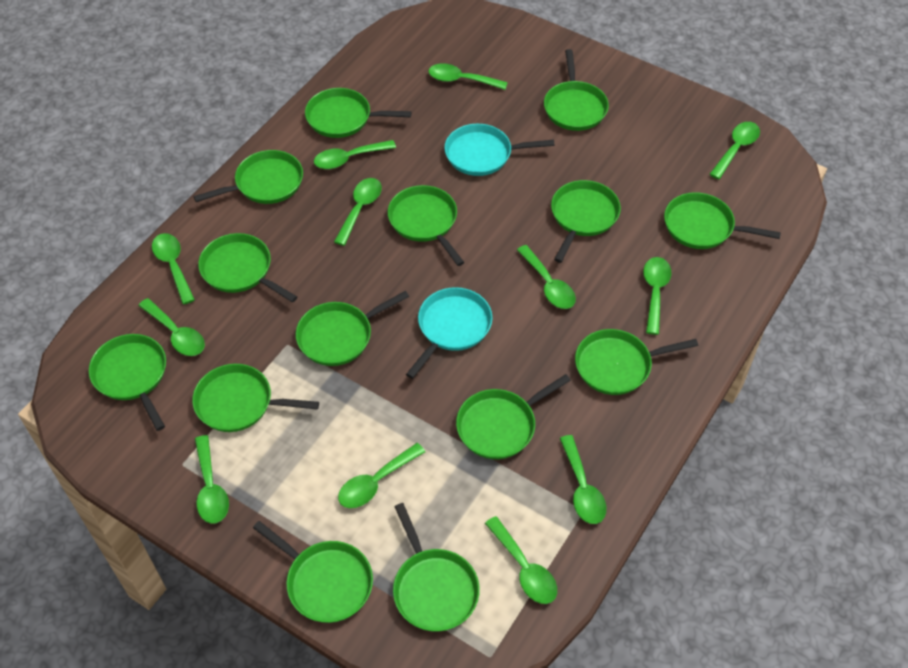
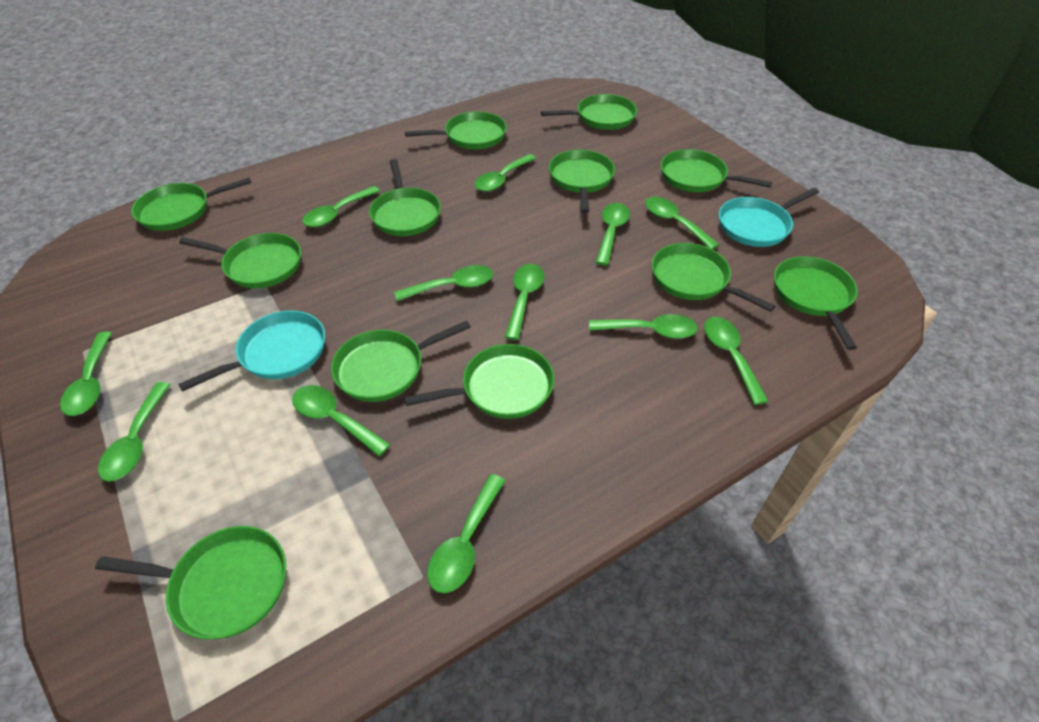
green pan: [89,334,166,431] [192,364,319,432] [193,150,303,204] [198,233,297,302] [253,521,373,623] [296,291,409,366] [305,88,411,138] [388,185,464,266] [393,503,480,632] [456,374,571,459] [544,49,609,131] [551,180,621,263] [575,329,698,395] [664,192,781,249] = 14 -> [95,526,286,639] [131,178,252,231] [179,233,301,288] [331,320,471,402] [369,159,441,236] [404,344,554,419] [405,111,507,149] [541,94,637,130] [549,150,615,213] [652,243,775,312] [661,149,772,192] [774,256,858,350] = 12

